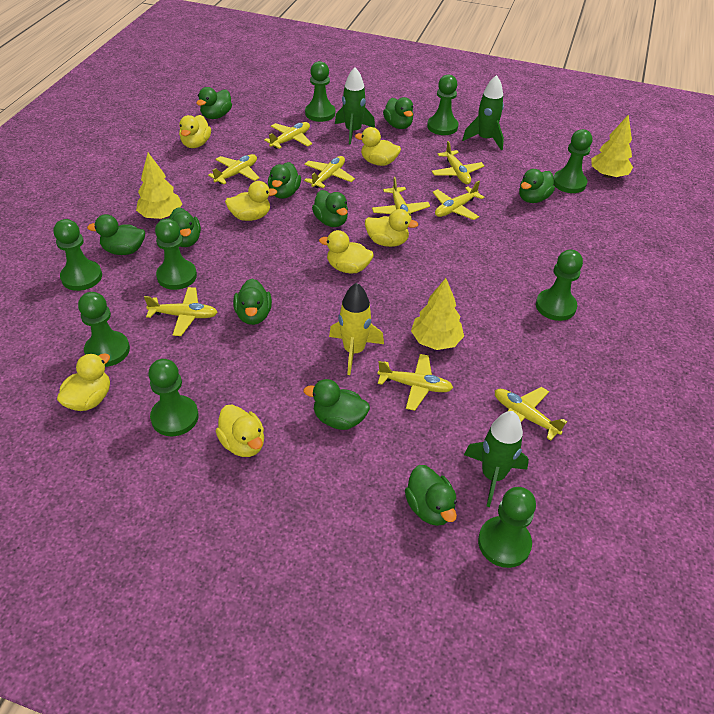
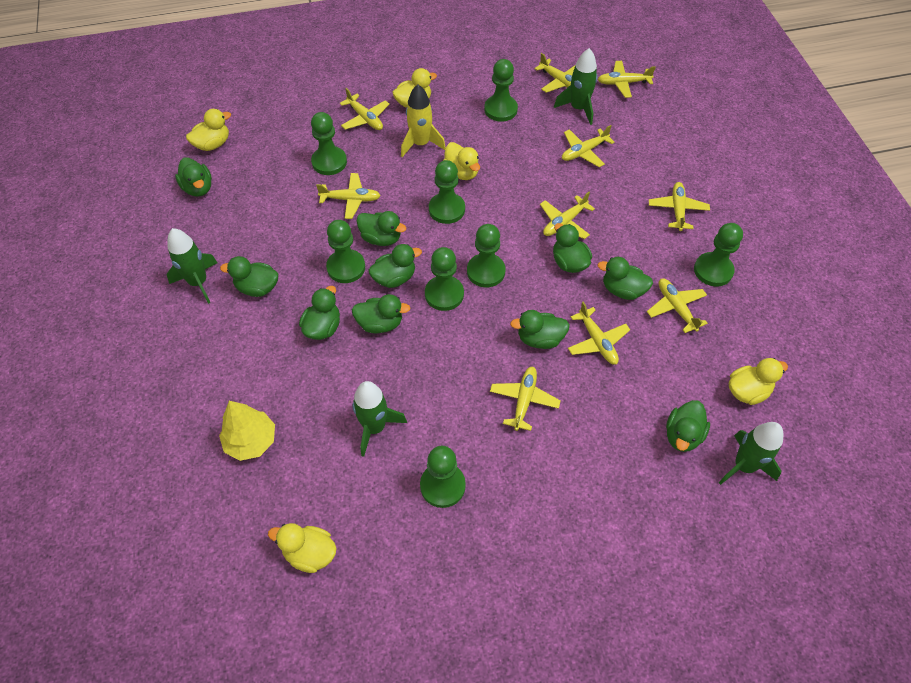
green pawn: [54,219,102,291] [78,292,130,367] [148,359,199,436] [155,219,197,290] [305,61,335,122] [427,75,459,135] [478,487,536,568] [536,249,583,321] [553,129,592,193] = 9 -> [311,112,347,175] [326,220,365,283] [420,446,466,508] [425,247,464,311] [429,160,465,224] [467,224,506,287] [484,59,518,122] [694,223,743,286] = 8
green rocket: [335,67,375,145] [462,75,504,150] [464,411,529,507] = 3 -> [167,228,218,304] [353,381,407,457] [554,48,598,125] [719,422,783,485] = 4
yellow duck: [57,353,110,411] [179,115,211,148] [216,405,264,457] [225,181,278,221] [319,230,374,274] [355,127,401,166] [365,209,418,247] = 7 -> [186,109,231,151] [268,523,337,573] [392,68,437,108] [443,142,480,180] [729,358,788,405] = 5
yellow plane: [144,287,218,336] [208,154,260,184] [264,122,312,149] [304,156,355,188] [372,177,430,220] [378,354,453,411] [431,141,484,184] [433,181,484,220] [495,387,567,441] = 9 -> [316,173,381,219] [340,88,390,130] [490,367,561,431] [534,53,575,93] [540,192,595,239] [562,125,615,167] [568,302,630,365] [598,61,656,98] [647,278,708,333] [649,182,710,231] = 10
yellow tree: [136,153,182,219] [411,278,464,350] [591,115,633,178] = 3 -> [219,401,275,461] = 1

